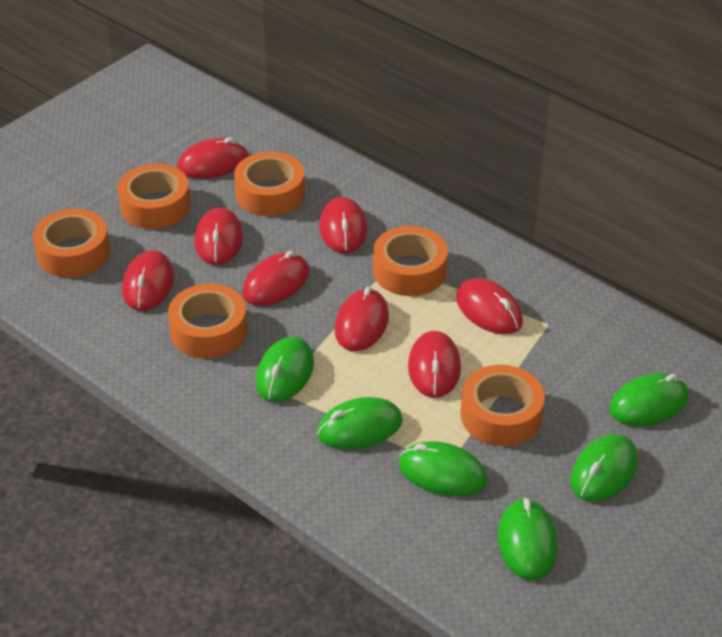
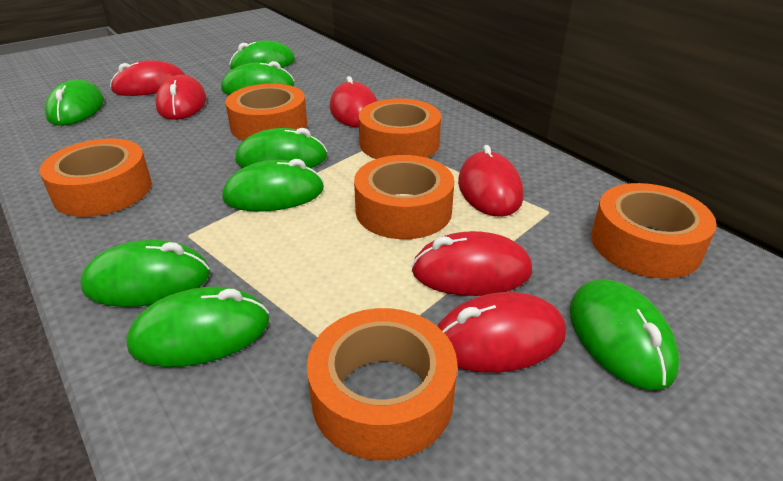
green mouse: [256,337,314,402] [317,397,403,449] [399,441,487,497] [498,498,558,580] [570,434,638,502] [609,373,689,426] = 6 -> [45,79,104,126] [80,240,210,307] [126,287,269,367] [221,61,294,95] [222,159,324,212] [229,40,295,69] [235,128,327,168] [570,280,680,390] = 8
red mouse: [122,250,174,311] [177,137,248,179] [195,207,243,265] [242,251,309,306] [319,197,367,253] [335,286,389,351] [408,331,461,398] [456,278,523,334] = 8 -> [110,60,185,96] [155,75,206,120] [330,76,377,128] [411,231,532,296] [438,292,566,373] [458,145,523,217] = 6

